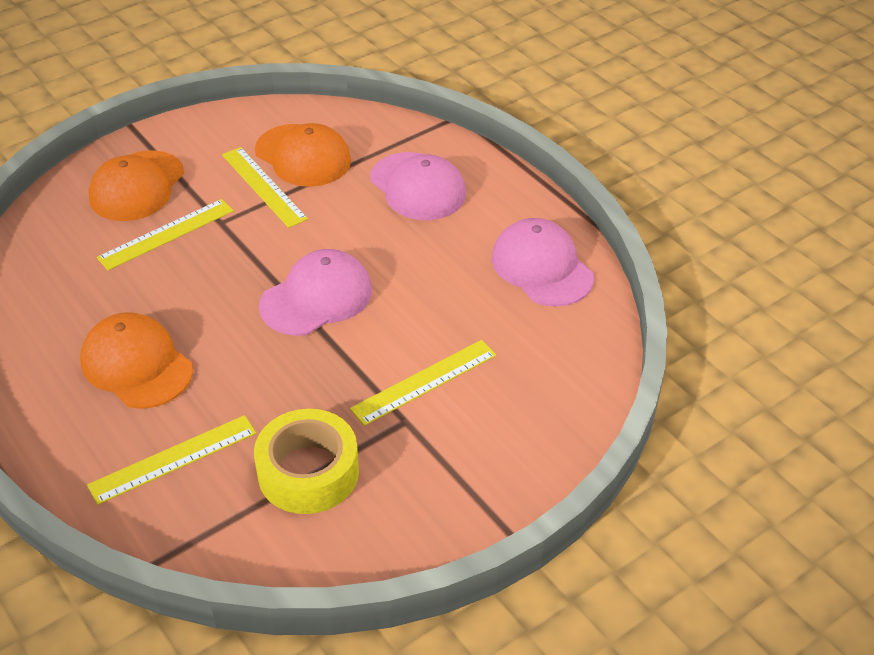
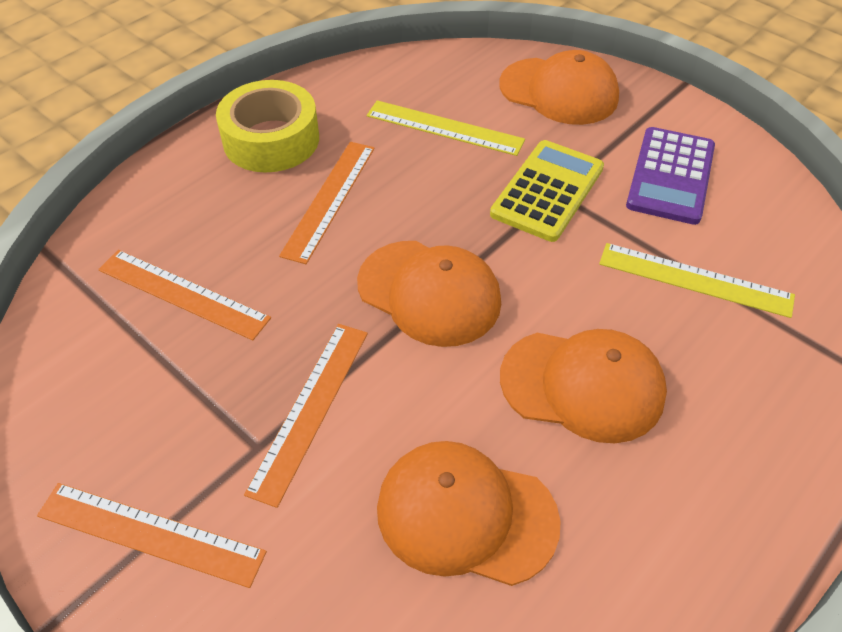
orange cap: [80,312,193,409] [88,150,184,221] [255,123,351,187] = 3 -> [357,241,501,347] [377,441,561,586] [499,50,619,125] [500,329,667,443] = 4
orange ruler: none = 0 -> [37,483,267,588] [98,250,271,340] [244,324,368,508] [279,142,375,264] = 4
pink cap: [259,249,372,336] [370,152,466,220] [492,218,594,306] = 3 -> none = 0
purple calculator: none = 0 -> [626,127,715,225] = 1
yellow calculator: none = 0 -> [490,140,604,242] = 1
yellow ruler: [87,415,256,505] [97,199,234,270] [222,147,308,228] [350,340,496,426] = 4 -> [367,100,525,156] [599,243,795,318] = 2

